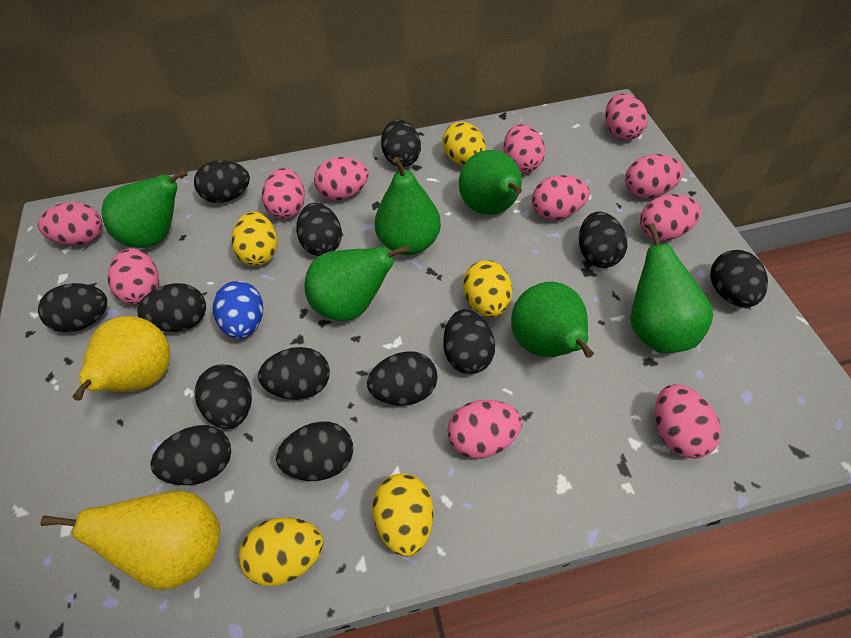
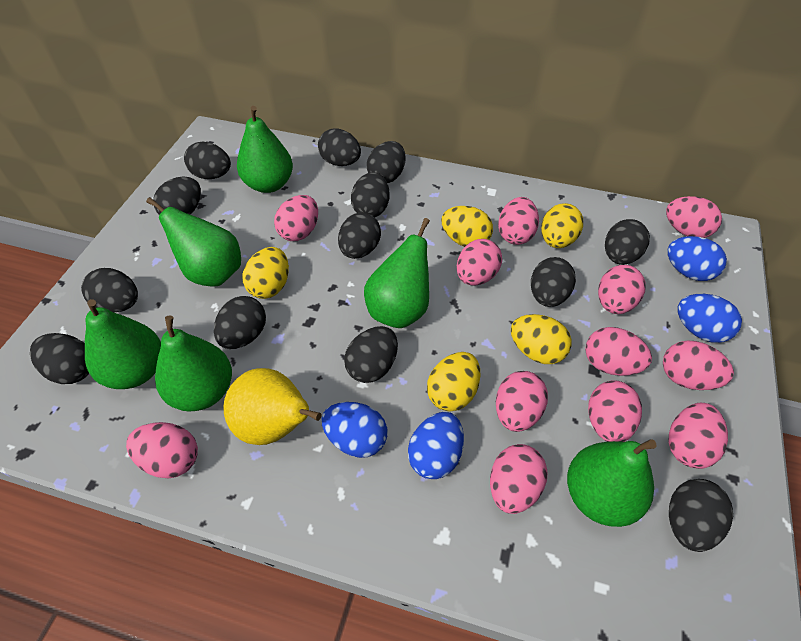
blue egg: [213,281,263,339] = 1 -> [321,402,388,458] [408,412,464,479] [667,236,727,281] [678,294,742,343] = 4
pink egg: [38,202,102,245] [108,248,159,305] [262,168,305,219] [314,157,369,200] [448,400,522,459] [503,124,545,173] [532,175,590,220] [605,93,648,140] [625,154,684,198] [640,194,701,241] [655,384,721,459] = 11 -> [126,422,198,478] [274,195,318,241] [457,239,502,286] [490,444,547,514] [496,371,548,432] [498,197,539,245] [585,327,652,376] [588,380,642,442] [598,265,646,314] [663,340,734,390] [666,196,722,238] [669,403,728,469] = 12
yellow pear: [41,491,220,590] [73,316,170,401] = 2 -> [223,368,321,445] = 1

